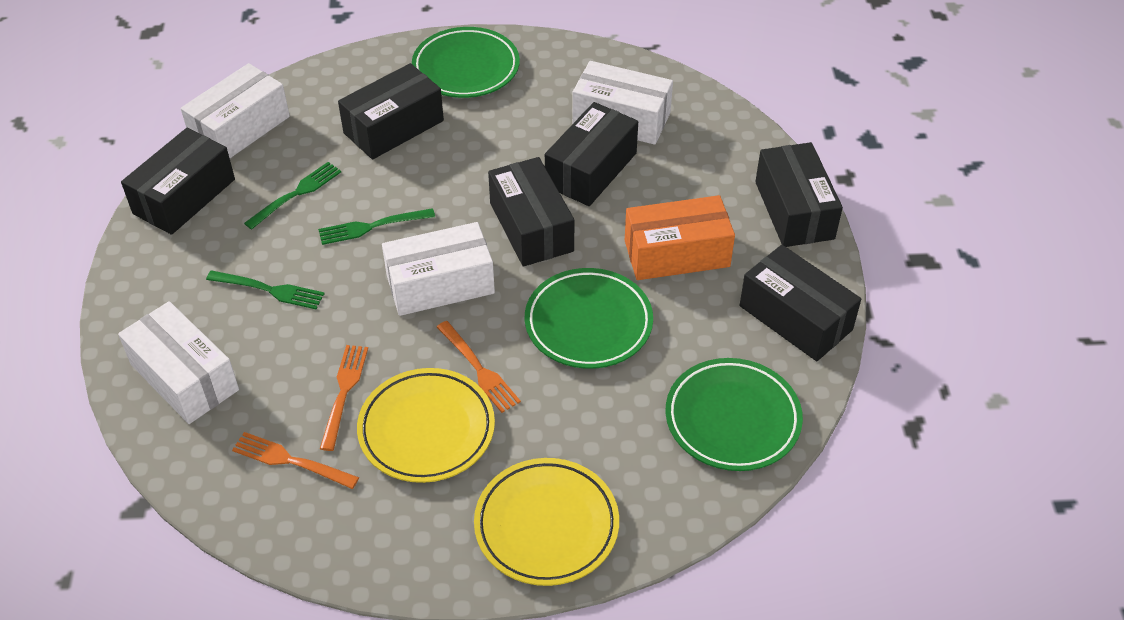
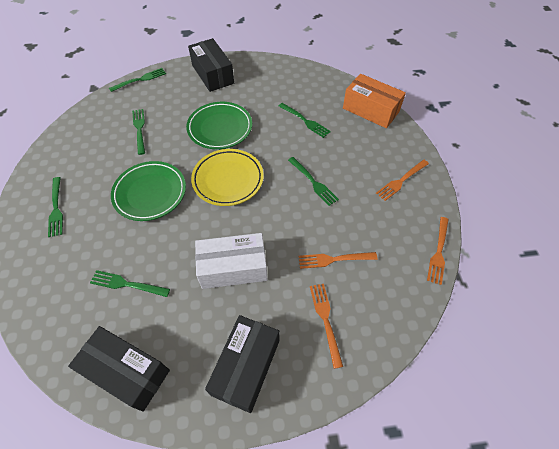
black box: [121,128,235,235] [338,63,444,160] [488,157,575,267] [545,102,638,206] [740,245,861,361] [755,142,843,247] = 6 -> [68,326,170,412] [188,38,234,92] [205,315,279,413] = 3
green fork: [206,270,325,309] [244,162,341,230] [318,208,435,245] = 3 -> [48,177,63,237] [90,270,170,297] [109,68,166,92] [132,109,145,155] [279,103,331,138] [288,157,339,206] = 6
green plate: [412,27,520,98] [525,268,653,369] [665,358,803,471] = 3 -> [111,161,186,221] [186,102,252,149] = 2
orange fork: [232,432,359,489] [320,345,368,451] [437,321,521,413] = 3 -> [299,252,378,269] [310,284,343,369] [376,160,429,201] [427,217,449,285] = 4
white box: [118,301,239,424] [181,63,290,158] [382,222,495,316] [572,61,673,145] = 4 -> [195,233,267,289] = 1
yellow plate: [357,368,495,483] [474,458,619,586] = 2 -> [191,149,264,206] = 1

